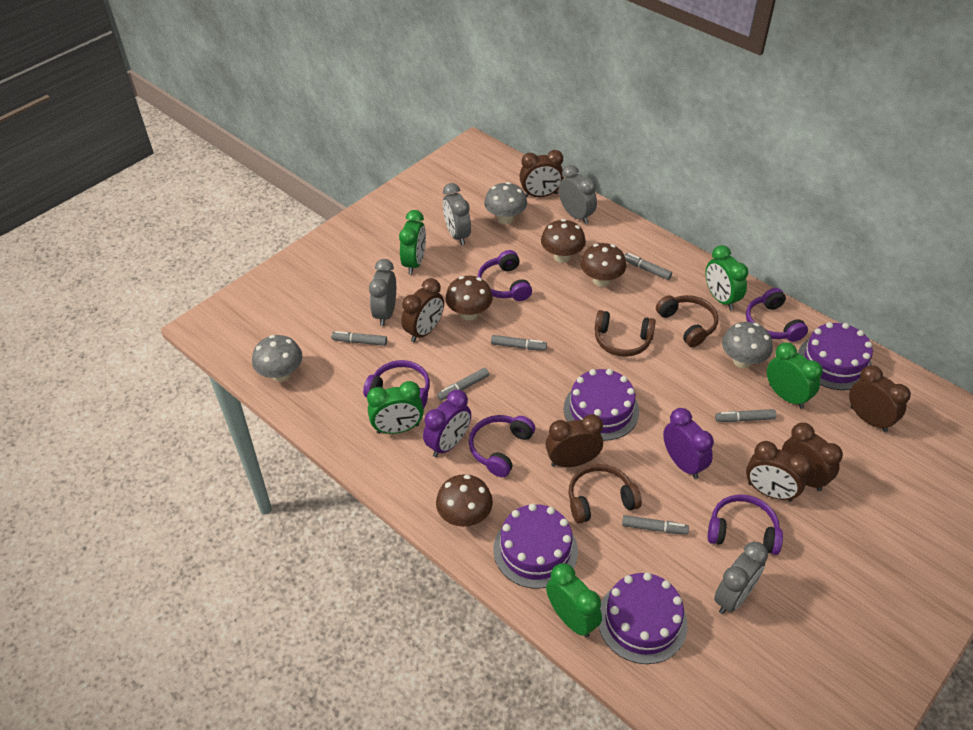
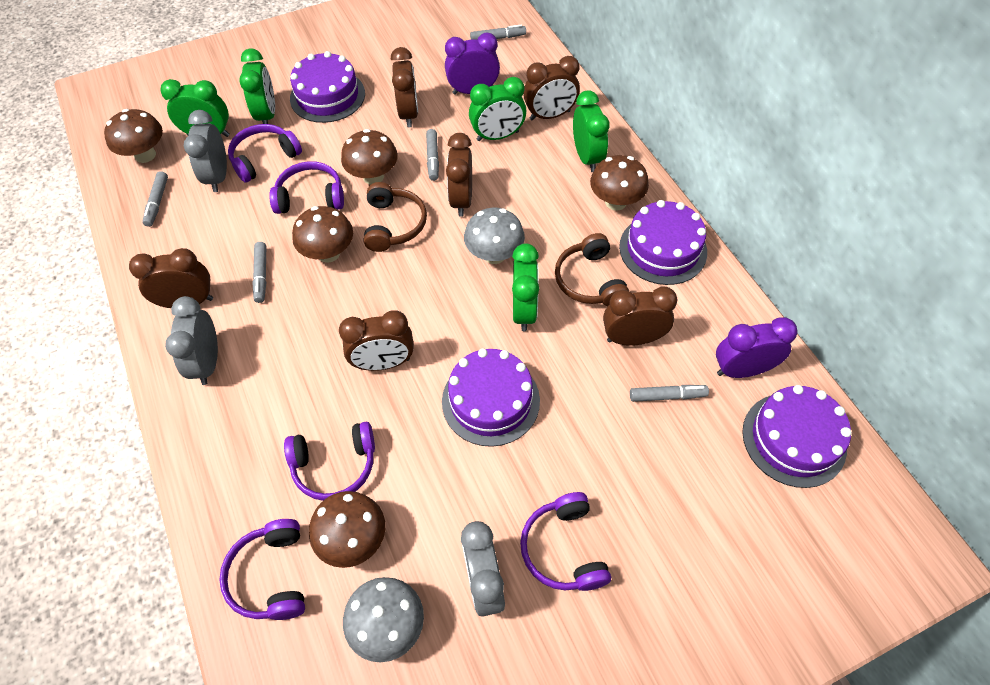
brown headphones: [569,464,642,524] [595,310,656,357] [656,295,718,347] = 3 -> [364,182,427,252] [555,233,629,306] = 2
brown mushroom: [436,474,493,527] [445,276,493,320] [541,219,586,263] [580,243,626,287] = 4 -> [104,109,163,163] [292,206,353,263] [309,491,385,568] [341,129,398,184] [590,155,649,211] = 5
grey clock: [369,259,396,326] [443,183,471,245] [559,165,597,224] [714,542,768,614] = 4 -> [165,296,218,385] [184,110,227,192] [461,521,505,617] = 3
grey marker: [331,331,387,346] [437,368,489,401] [491,335,547,351] [622,515,689,535] [624,253,672,280] [715,409,776,422] = 6 -> [142,171,168,227] [252,242,266,303] [426,129,439,181] [470,25,526,40] [630,385,709,402] = 5
grey mushroom: [252,335,303,382] [484,182,527,224] [722,322,773,368] = 3 -> [343,577,424,662] [464,208,525,264] = 2

